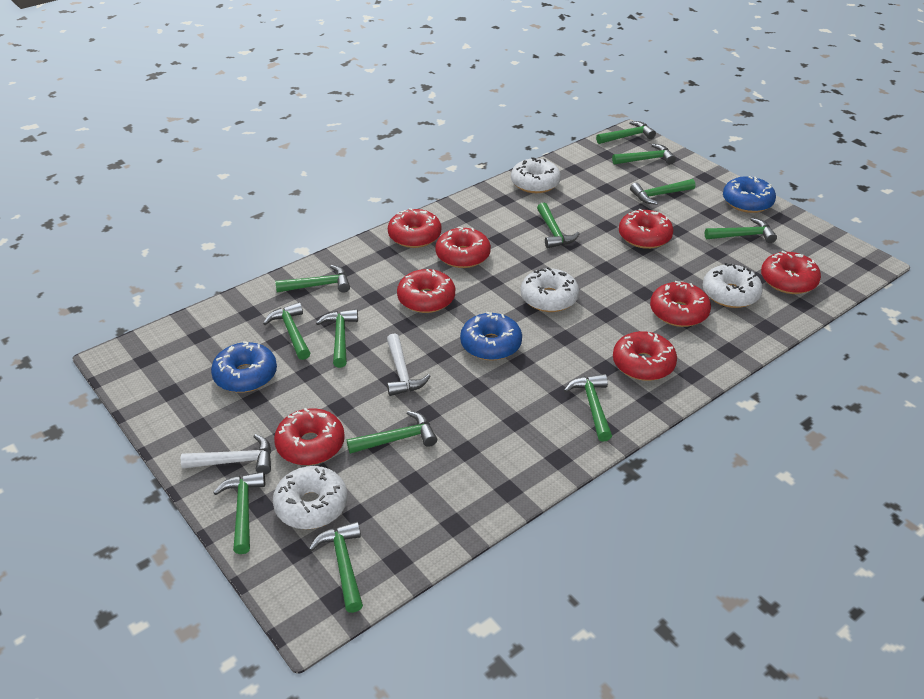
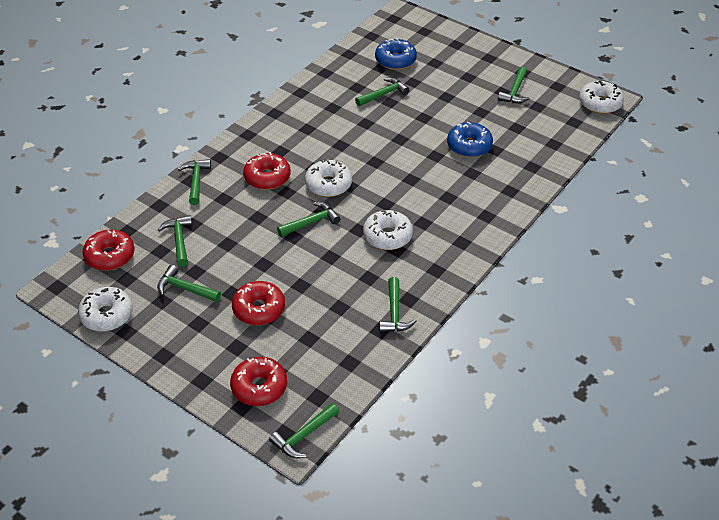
blue donut: [211,341,277,393] [460,312,522,361] [723,176,776,213] = 3 -> [375,38,417,70] [447,122,493,157] = 2
green hammer: [213,472,265,554] [263,302,310,360] [275,265,350,293] [309,522,363,613] [316,309,358,368] [347,411,437,454] [537,203,580,248] [564,374,612,442] [596,121,656,144] [612,144,676,165] [630,179,695,205] [705,218,777,243] = 12 -> [157,265,221,302] [158,215,192,267] [178,159,211,205] [269,403,339,458] [277,202,340,237] [355,77,409,106] [379,277,416,332] [498,67,530,103] = 8
red donut: [274,408,345,465] [388,208,441,248] [397,269,455,313] [435,227,491,268] [613,331,677,381] [619,209,674,249] [650,281,711,327] [761,251,821,294] = 8 -> [83,230,134,271] [230,357,287,406] [232,281,285,325] [243,152,291,190] = 4
white hammer: [181,434,271,474] [387,333,430,396] = 2 -> none = 0

